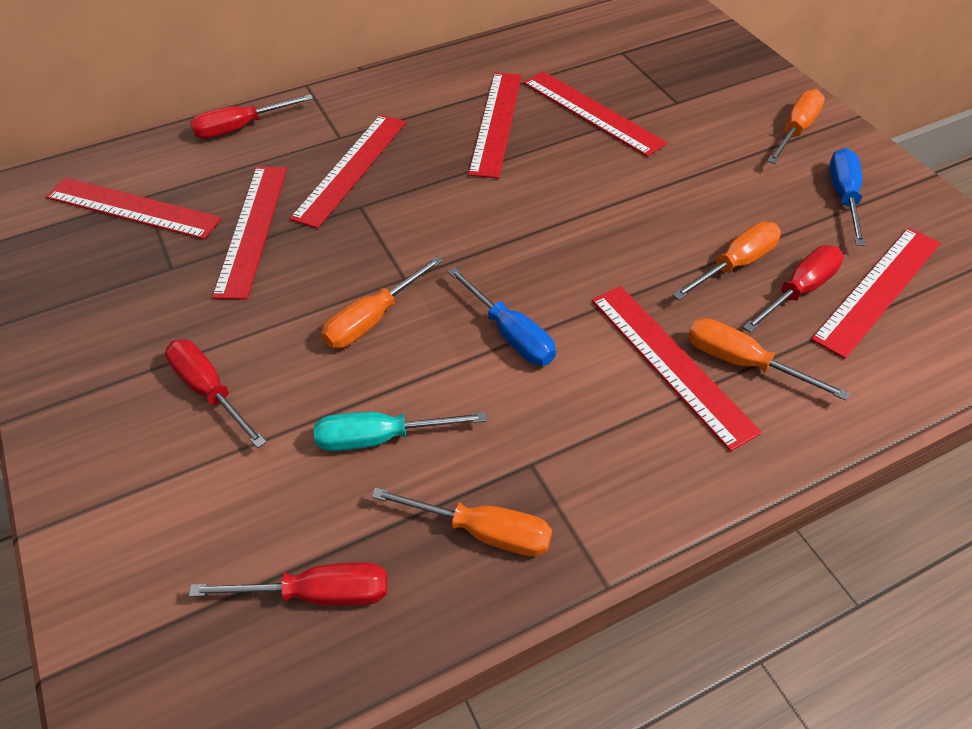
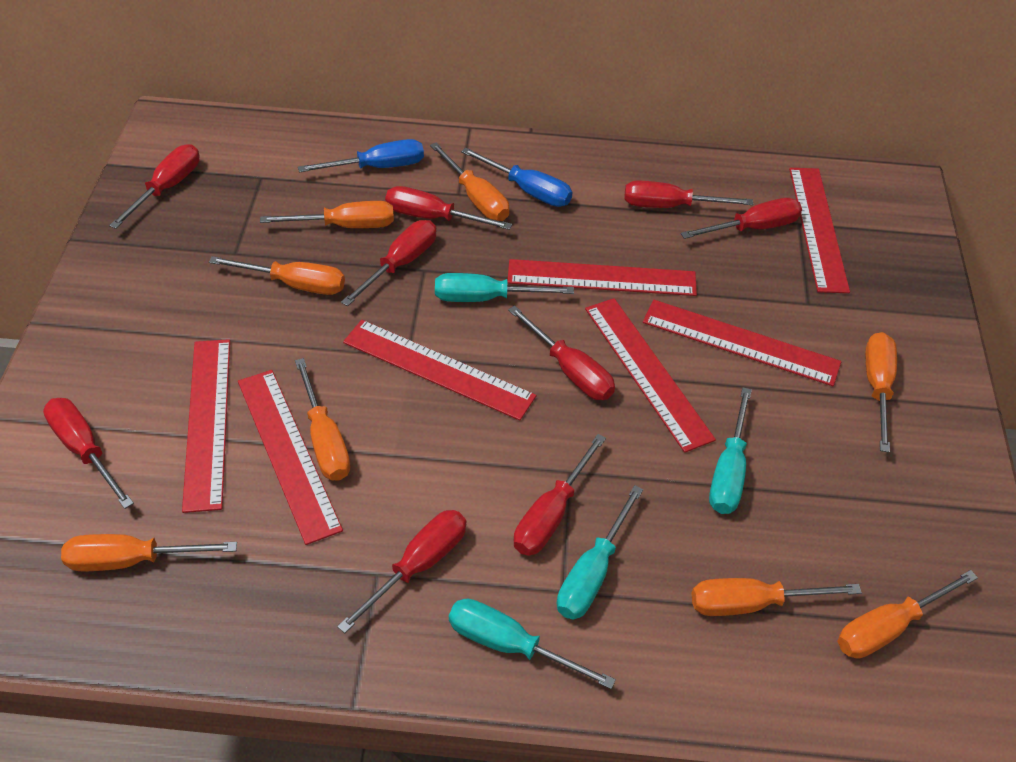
orange screwdriver: [321,256,443,348] [371,487,552,557] [672,222,781,300] [688,318,850,400] [767,89,825,164] = 5 -> [61,534,237,571] [209,256,345,295] [260,201,394,228] [295,358,350,481] [430,142,509,221] [692,578,862,616] [837,570,978,659] [865,332,897,453] = 8
red screwdriver: [165,340,267,448] [189,562,388,606] [190,94,313,138] [743,245,844,333] = 4 -> [43,398,134,509] [109,144,199,229] [337,510,466,633] [341,220,436,306] [385,186,512,230] [508,306,615,400] [513,434,606,556] [624,181,753,208] [681,198,802,239] = 9
turquoise screwdriver: [314,412,487,451] = 1 -> [435,273,574,302] [449,598,616,689] [557,485,643,619] [709,387,752,514] = 4

